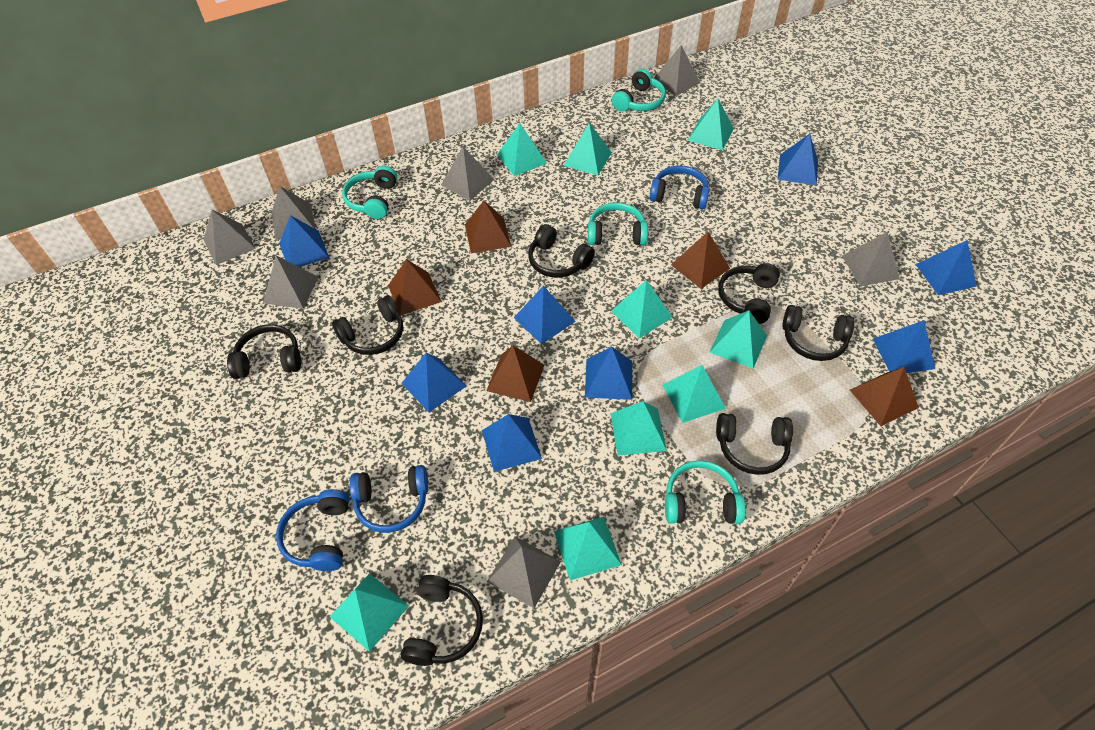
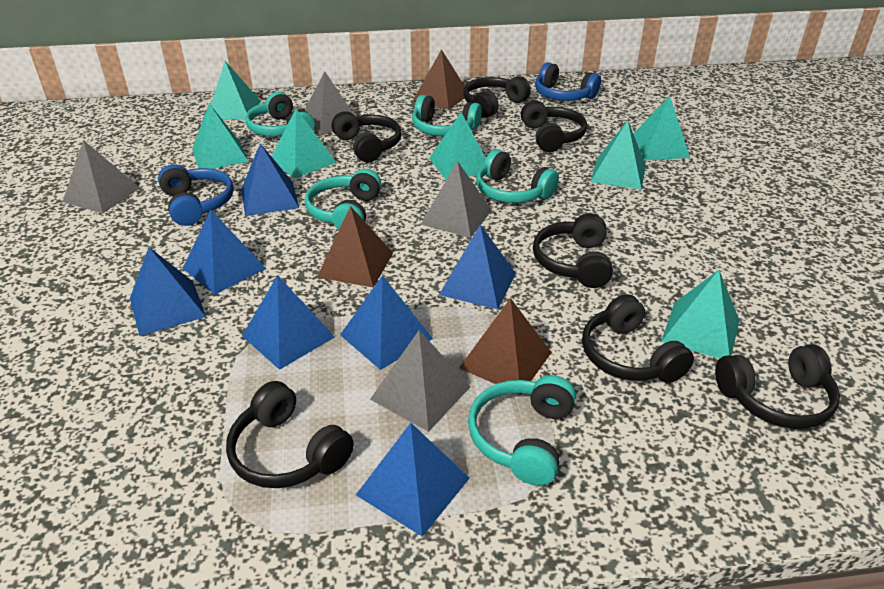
blue headphones: [276,489,350,571] [350,465,428,533] [650,165,710,210] = 3 -> [158,164,234,226] [535,62,601,101] = 2
blue pyramid: [279,215,329,267] [402,353,466,412] [482,414,542,472] [514,286,576,344] [585,347,632,400] [777,134,818,185] [873,320,935,373] [915,240,977,295] = 8 -> [130,247,206,336] [183,210,266,295] [241,143,299,216] [242,275,335,370] [340,275,433,370] [356,423,470,537] [439,224,516,309] = 7
brown pyramid: [388,259,442,316] [465,201,511,253] [486,346,544,402] [671,232,730,289] [850,367,919,426] = 5 -> [317,206,393,288] [413,49,465,110] [459,298,552,395] = 3
grey pyramid: [204,209,256,265] [263,256,318,309] [272,186,316,239] [441,147,495,201] [487,537,561,608] [654,45,700,96] [842,232,900,286] = 7 -> [63,140,140,213] [304,72,355,136] [370,330,471,432] [420,161,492,238] = 4
turquoise headphones: [342,165,397,219] [588,202,648,245] [612,69,666,112] [665,460,746,524] = 4 -> [246,92,315,136] [305,169,382,230] [412,95,482,136] [468,375,576,486] [476,149,559,203] = 5
turquoise pyramid: [330,573,409,652] [497,123,547,176] [554,517,622,581] [563,123,612,175] [610,401,667,456] [611,280,673,339] [663,365,726,423] [688,98,734,150] [710,310,767,368] = 9 -> [192,104,249,169] [211,61,261,120] [271,109,337,178] [429,112,486,180] [590,120,646,190] [633,96,690,160] [661,270,740,358] = 7

